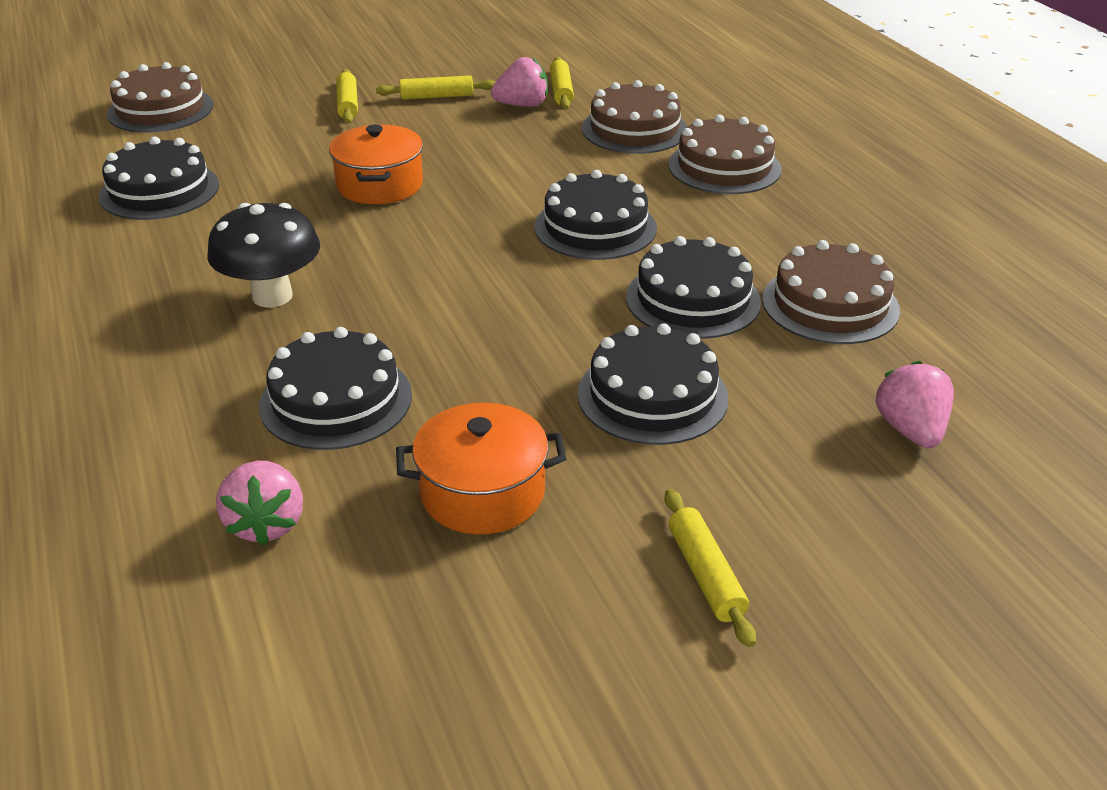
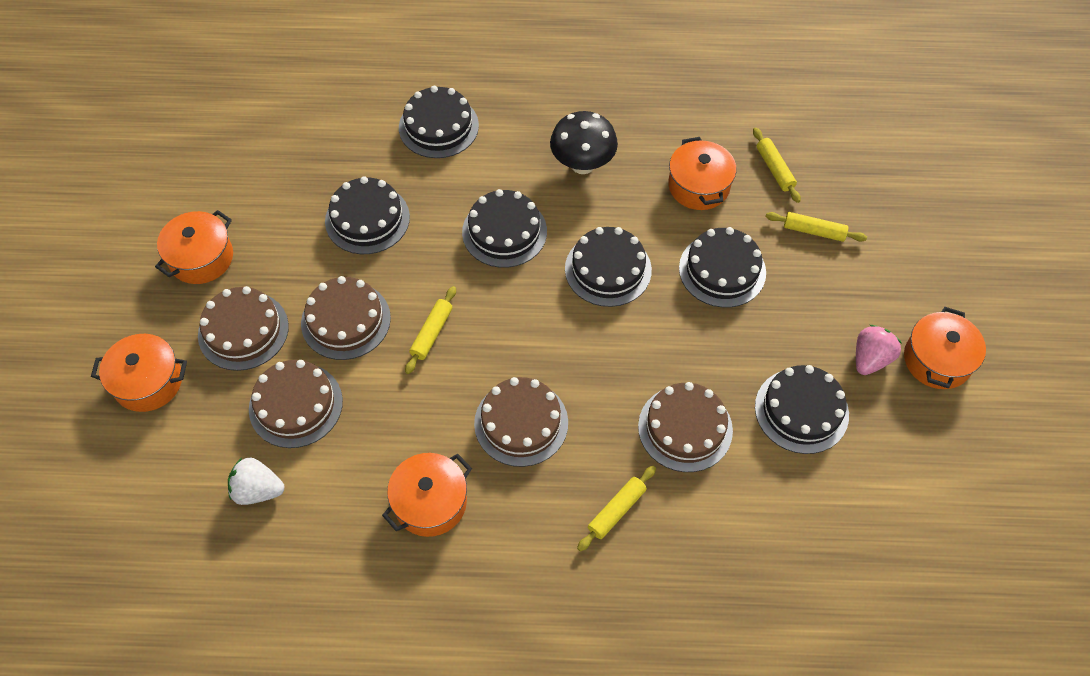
black cake: [99,136,219,220] [259,327,412,450] [535,170,657,260] [578,323,729,445] [626,236,761,339] = 5 -> [325,176,410,254] [399,86,479,158] [462,189,547,268] [565,227,652,307] [679,227,766,308] [755,365,849,454] = 6
brown cake: [107,62,214,133] [582,80,687,154] [668,115,782,194] [762,240,900,344] = 4 -> [198,286,289,371] [249,360,343,448] [301,276,391,360] [474,377,568,467] [638,382,733,472] = 5
orange pot: [329,125,423,204] [396,403,567,534] = 2 -> [91,334,187,412] [155,210,233,284] [382,453,472,537] [668,137,736,210] [904,307,986,389] = 5
pink strawberry: [216,460,303,545] [491,57,548,107] [876,361,954,448] = 3 -> [856,325,902,375] = 1
white strawberry: none = 0 -> [228,458,284,505] = 1

